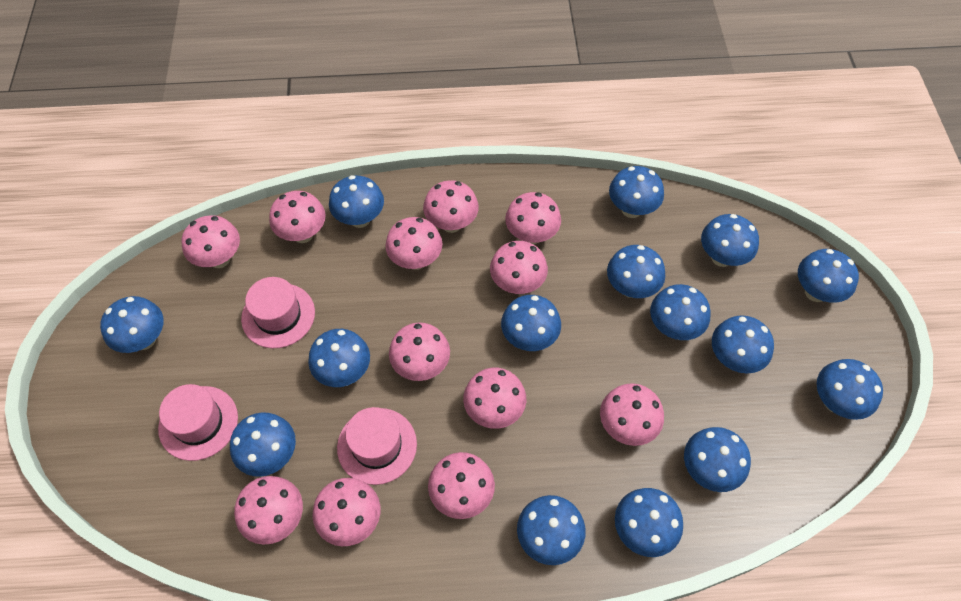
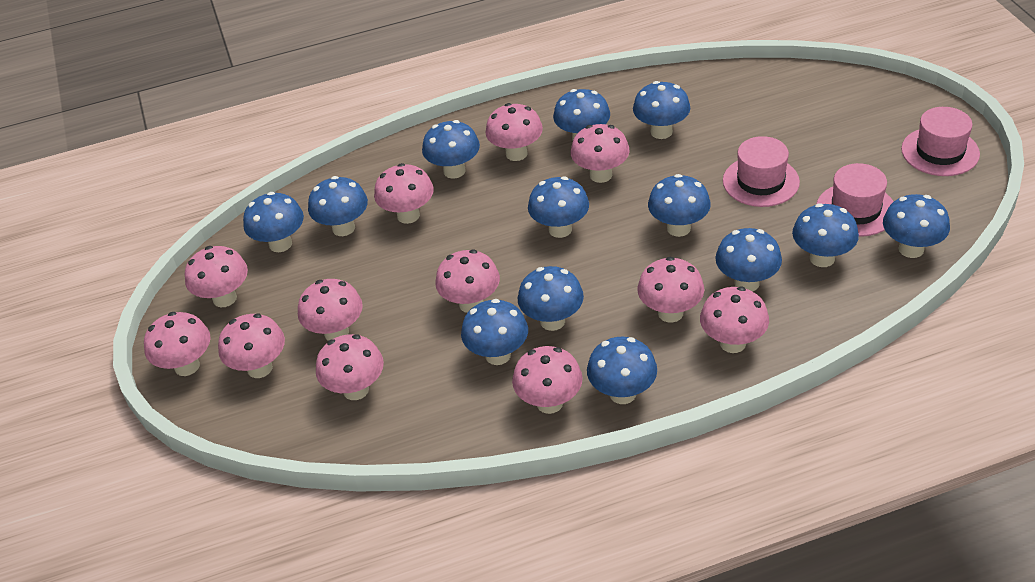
blue mushroom: [100,296,164,353] [230,412,296,477] [308,329,370,387] [329,175,384,228] [501,295,561,351] [517,495,586,565] [607,245,665,298] [609,166,664,218] [615,488,683,557] [650,284,711,340] [684,427,751,492] [701,214,759,267] [712,315,774,373] [798,249,859,303] [817,359,883,420] = 15 -> [243,192,304,252] [308,176,368,236] [422,120,480,179] [461,299,528,365] [518,266,584,331] [528,176,589,238] [553,89,610,141] [587,337,657,404] [633,81,690,139] [648,174,711,237] [715,228,782,291] [792,203,859,267] [883,194,950,258] = 13

